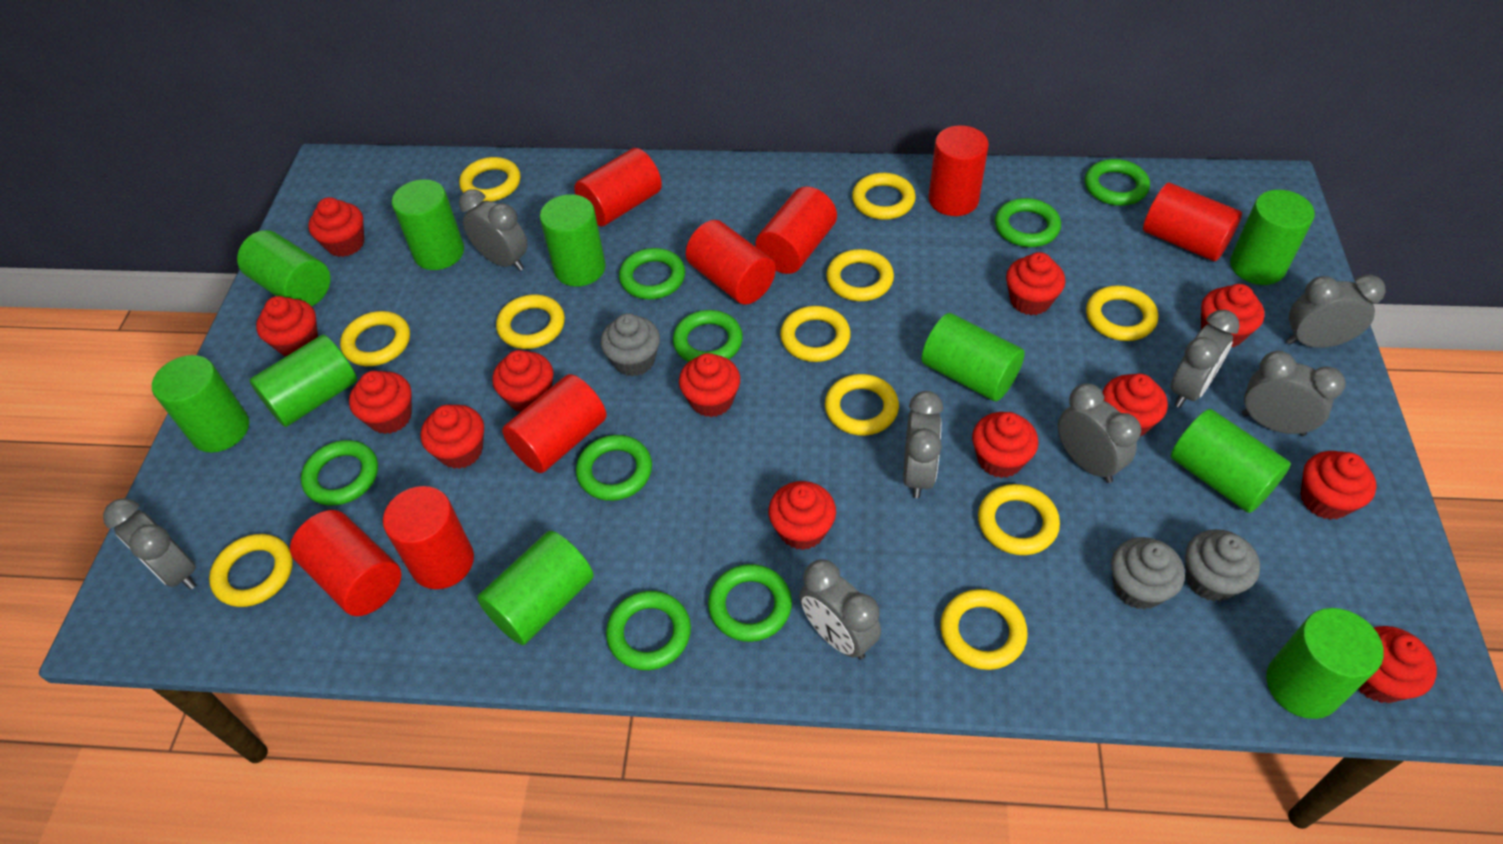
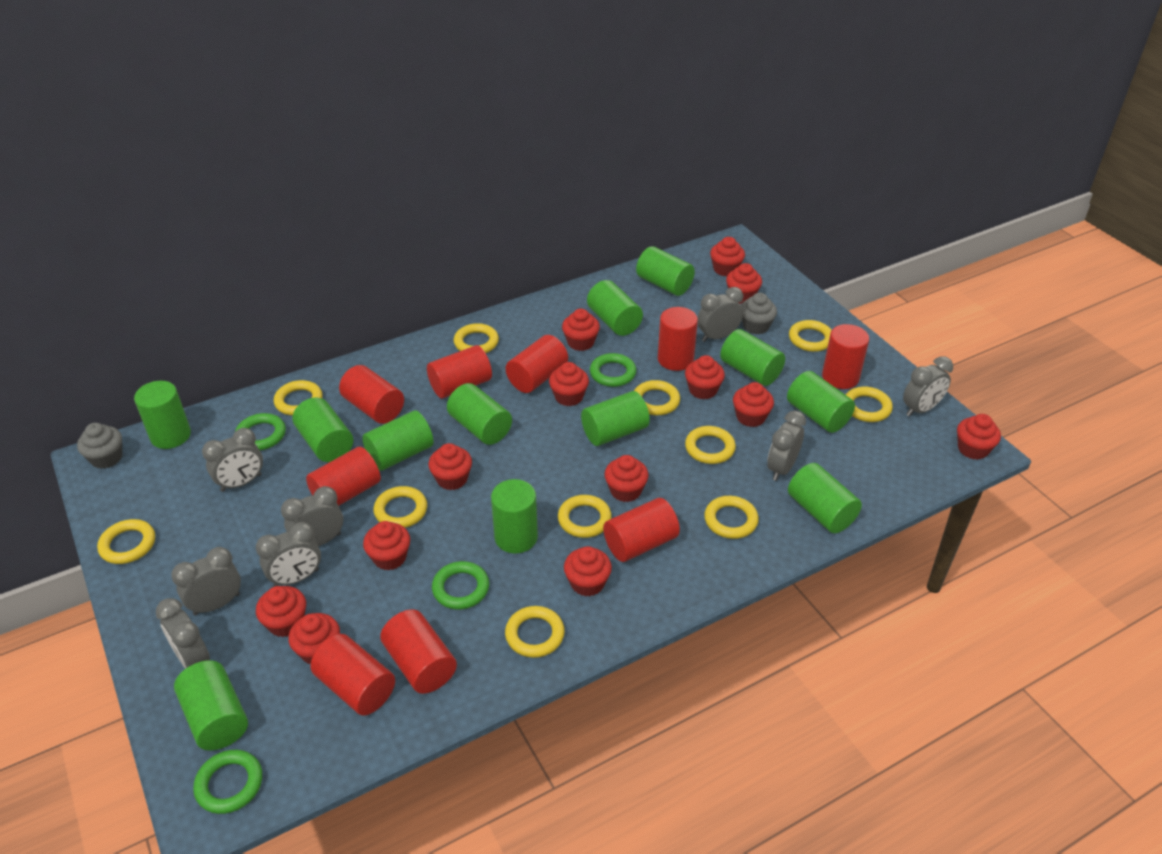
green cylinder: [152,355,249,453] [237,230,330,306] [249,335,357,427] [392,179,464,270] [477,531,594,645] [540,194,606,287] [922,313,1025,401] [1171,409,1291,513] [1230,190,1315,285] [1266,608,1384,719] = 10 -> [134,381,191,449] [174,660,248,751] [293,398,353,462] [362,411,433,471] [447,383,512,445] [491,479,538,554] [581,391,650,446] [587,280,643,336] [636,246,695,296] [720,329,785,386] [787,371,855,433] [788,463,862,533] = 12
green ring: [301,440,378,506] [576,435,652,501] [606,591,691,670] [619,248,685,299] [673,310,743,362] [708,564,792,642] [995,198,1061,247] [1085,159,1150,206] = 8 -> [193,750,262,814] [235,413,286,450] [432,561,489,610] [590,353,636,387] = 4
grey cupcake: [600,314,660,376] [1111,537,1185,610] [1185,529,1260,601] = 3 -> [77,423,122,469] [741,293,777,334] = 2
red cylinder: [290,510,401,616] [383,486,474,589] [502,374,606,473] [574,148,662,226] [686,220,776,305] [755,186,837,274] [929,125,989,216] [1143,183,1242,261] = 8 -> [306,447,381,506] [311,634,395,715] [339,365,404,424] [380,609,457,694] [427,345,492,398] [506,335,568,393] [603,498,680,562] [658,307,698,371] [822,324,869,389] = 9

